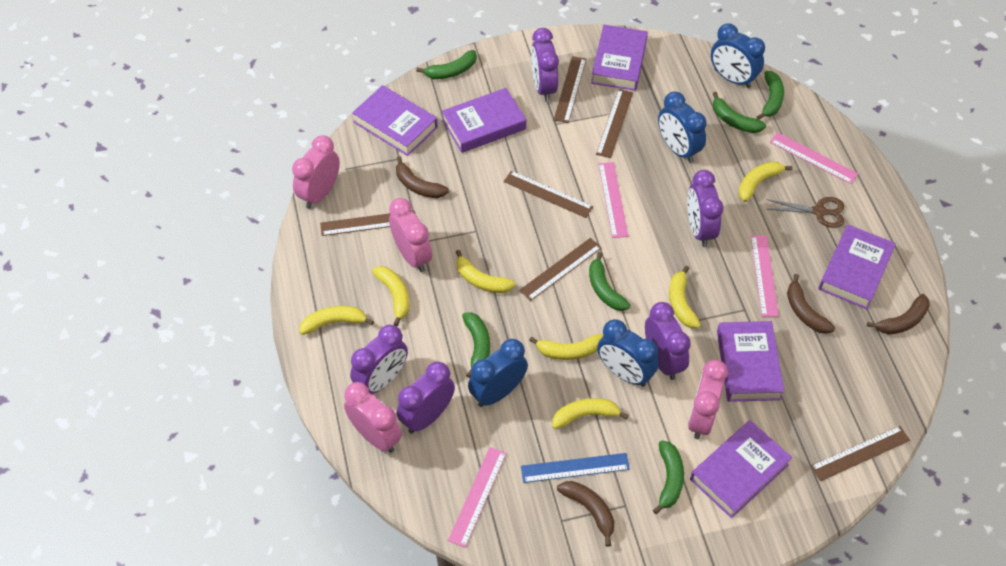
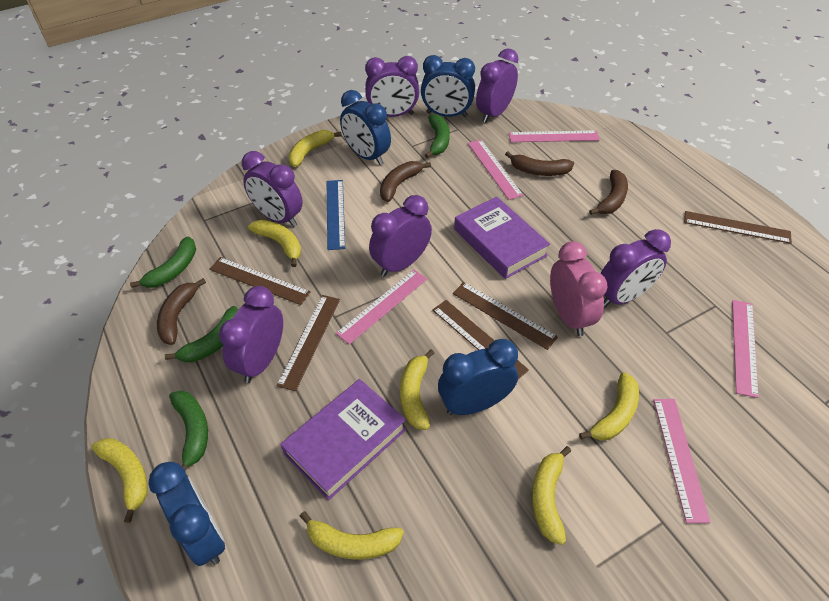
brown ruler: [320,210,415,236] [504,171,593,218] [519,238,602,301] [554,56,586,123] [596,89,633,158] [810,426,910,481] = 6 -> [210,257,311,305] [276,295,340,391] [432,300,529,379] [453,282,558,350] [684,211,792,244] = 5
brown scissors: [767,197,844,228] = 1 -> none = 0
green banana: [416,50,477,79] [462,313,490,378] [589,252,631,311] [653,441,684,514] [713,92,766,133] [757,71,784,120] = 6 -> [130,237,196,288] [165,306,238,362] [169,391,208,470] [425,114,450,158] = 4
pink clock: [292,135,340,209] [344,382,402,453] [389,198,432,272] [688,360,728,439] = 4 -> [550,241,608,336] = 1
pink ruler: [448,447,507,547] [598,162,628,238] [751,235,779,317] [770,132,858,184] = 4 -> [336,270,427,345] [468,139,523,200] [509,130,600,142] [653,399,711,523] [732,300,759,398] = 5
purple book: [352,85,438,156] [442,88,526,153] [591,25,648,91] [690,420,792,518] [717,321,785,402] [819,225,896,309] = 6 -> [280,379,406,500] [454,197,550,279] = 2
purple clock: [350,325,408,394] [397,362,455,433] [531,28,559,102] [645,302,691,380] [687,170,724,247] = 5 -> [219,286,283,383] [242,151,303,227] [365,56,419,117] [369,195,432,277] [476,48,518,123] [601,229,671,307] = 6

